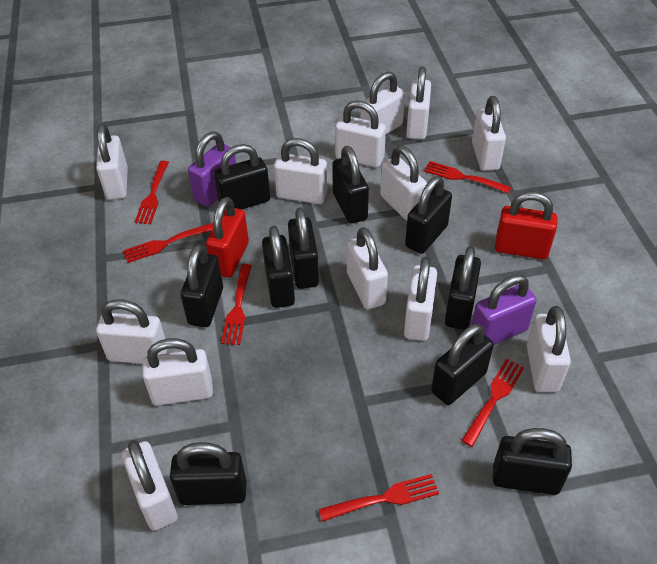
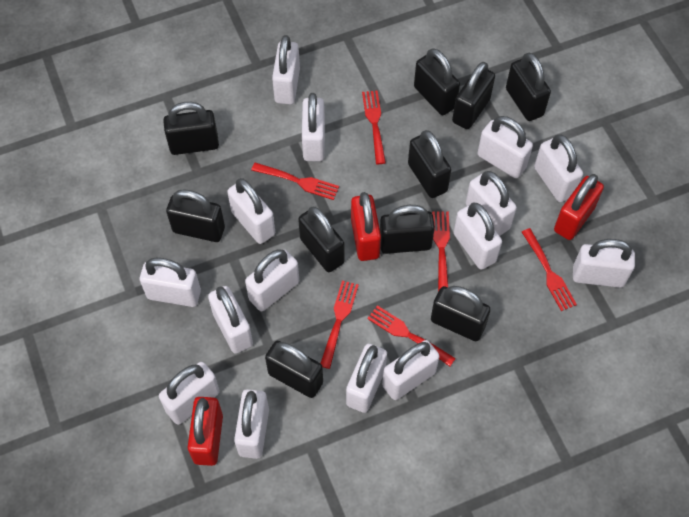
purple padlock: [188,132,236,207] [472,275,537,345] = 2 -> none = 0
red padlock: [206,197,249,277] [495,192,557,259] = 2 -> [188,397,223,466] [351,192,381,261] [554,174,604,240] = 3
white padlock: [96,124,128,200] [96,299,167,364] [122,440,178,531] [142,338,213,406] [274,138,327,204] [335,101,386,167] [347,227,388,309] [360,72,405,134] [380,146,427,221] [404,257,437,341] [406,67,431,140] [472,96,506,171] [527,306,571,392] = 13 -> [140,258,201,307] [159,362,220,425] [208,286,253,354] [227,178,275,244] [234,389,269,459] [245,249,299,311] [272,35,300,104] [302,93,325,161] [346,344,387,413] [382,340,440,400] [454,203,502,270] [466,171,517,236] [477,116,533,178] [534,134,583,202] [573,239,635,288] = 15

